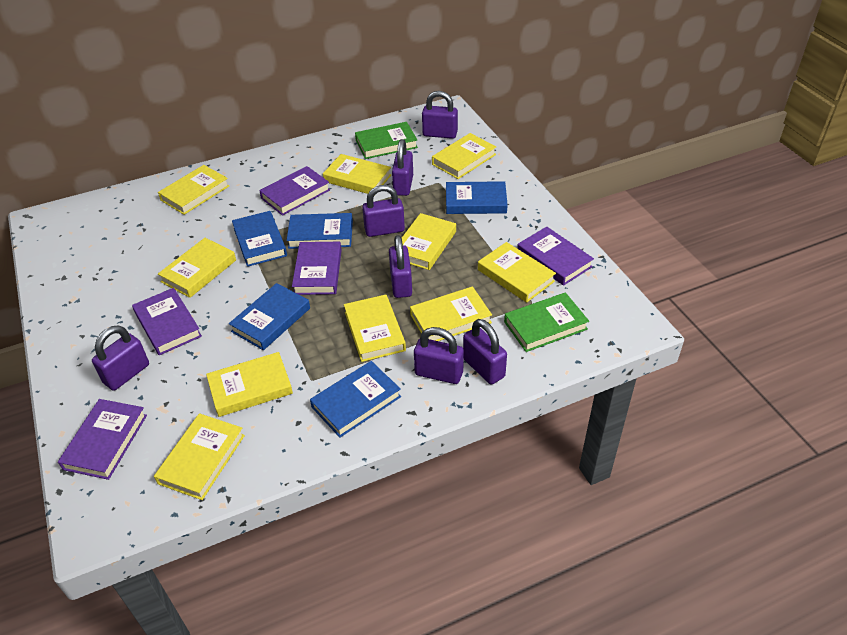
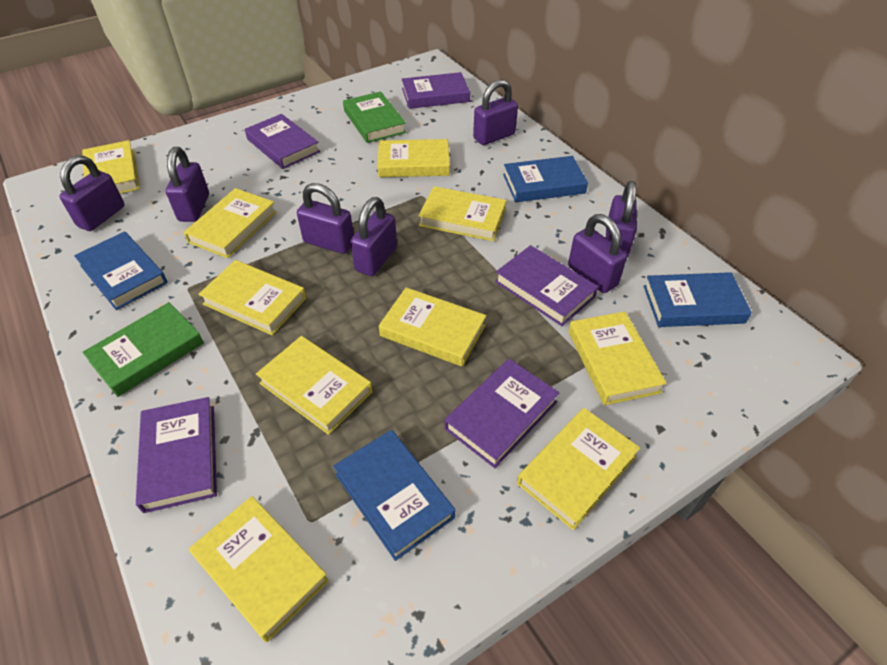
blue book: [229,283,310,350] [232,211,287,267] [286,213,353,249] [310,361,401,438] [446,181,508,214] = 5 -> [74,232,168,310] [333,430,455,561] [503,156,588,202] [644,272,752,327] = 4

